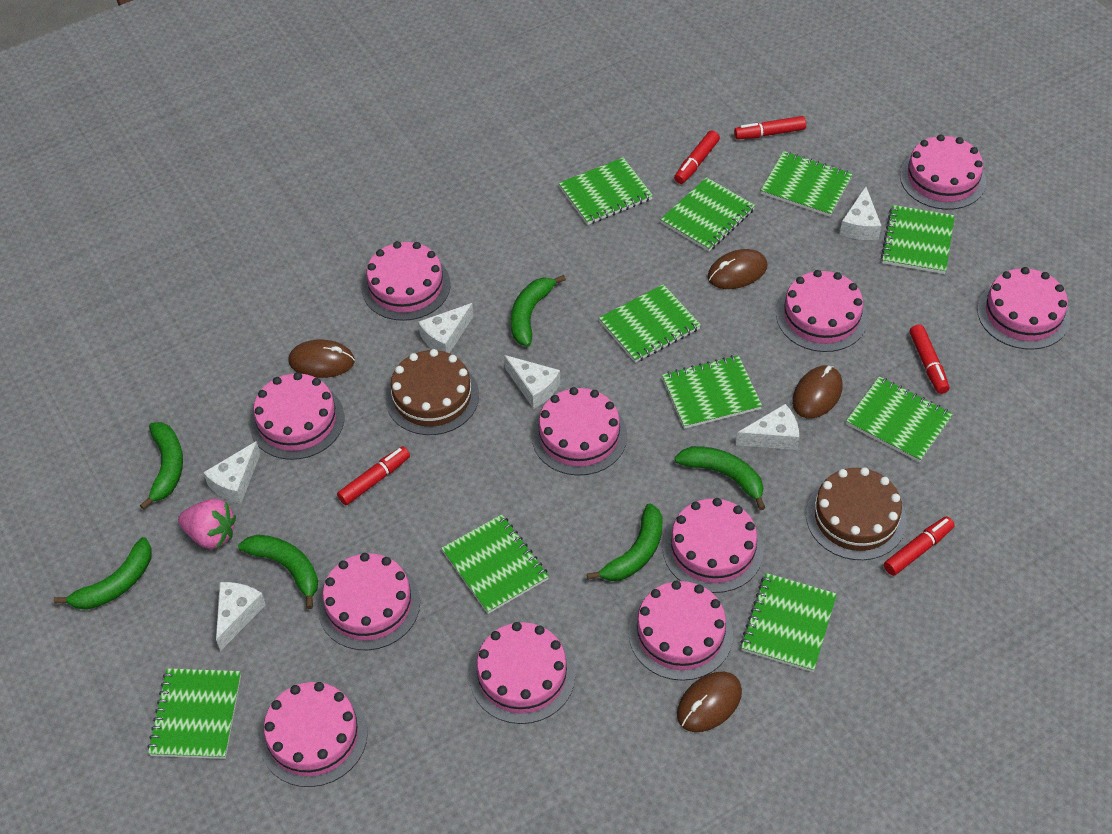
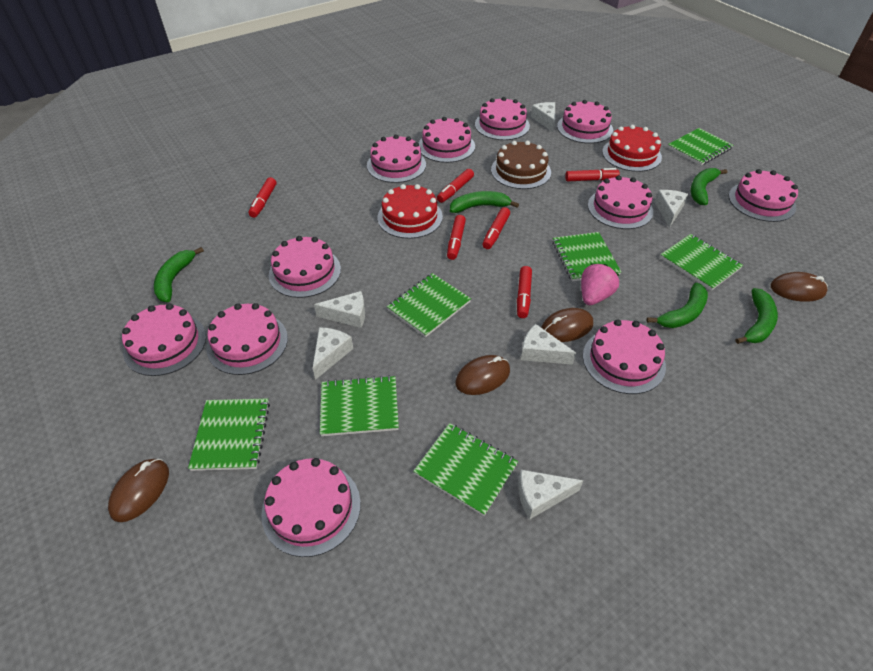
brown cake: [385,349,479,435] [806,467,907,560] = 2 -> [491,141,551,189] = 1
green banana: [54,537,152,610] [140,422,183,510] [238,535,318,609] [511,275,566,347] [587,503,663,581] [675,446,765,510] = 6 -> [154,247,204,302] [450,191,519,213] [646,283,708,328] [691,168,727,205] [736,288,778,344] = 5
green notebook: [147,668,241,759] [441,514,549,614] [559,158,653,225] [599,284,701,363] [660,177,755,251] [662,355,762,429] [740,573,837,672] [761,151,853,217] [846,376,953,462] [881,205,955,274] = 10 -> [188,398,270,471] [320,375,399,436] [387,273,471,337] [413,423,518,516] [552,232,621,281] [660,234,743,291] [668,128,733,166] = 7
red cake: none = 0 -> [377,184,443,239] [602,125,662,172] = 2
red marker: [337,446,410,505] [674,130,720,184] [734,116,806,140] [884,516,955,576] [910,324,949,394] = 5 -> [248,177,276,218] [437,169,474,203] [447,215,466,260] [482,207,510,249] [517,266,532,318] [565,168,620,181] = 6

